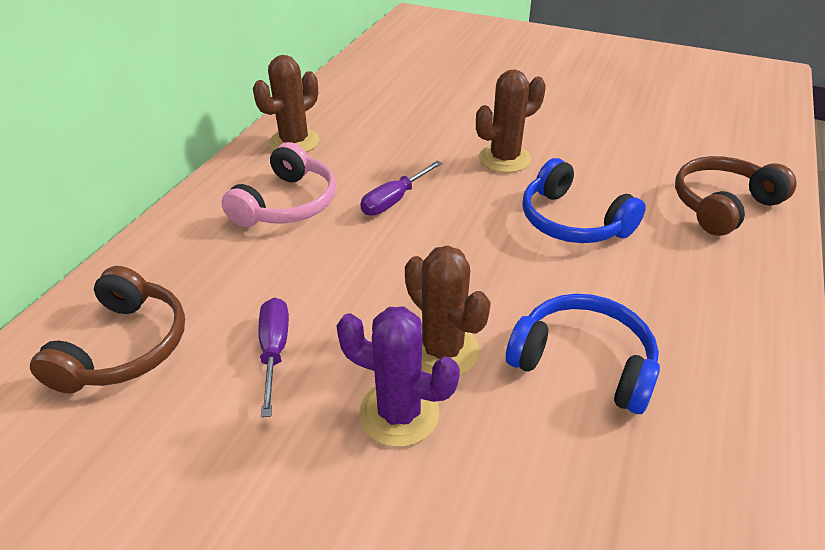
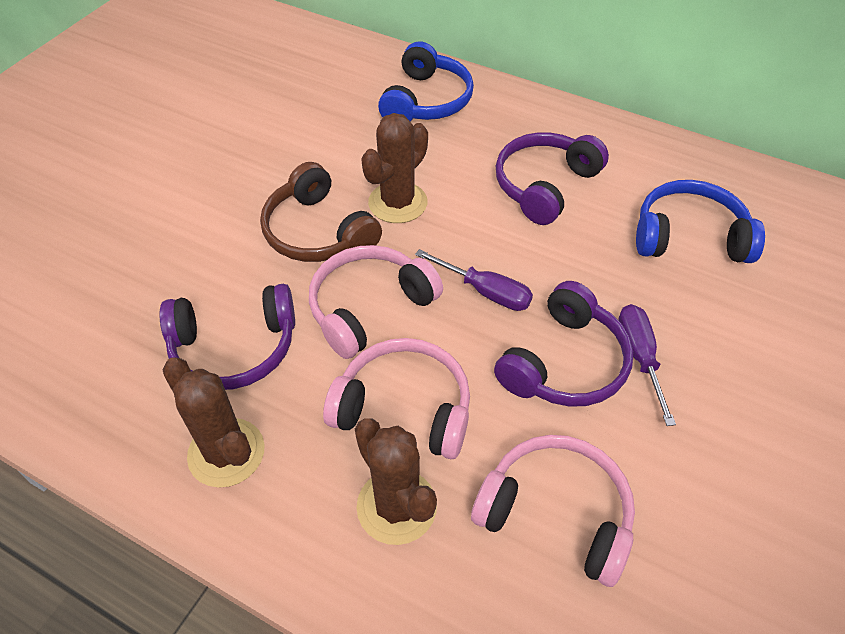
brown headphones: [30,266,185,394] [675,156,797,236] = 2 -> [260,162,382,262] = 1
pink headphones: [221,142,336,227] = 1 -> [309,245,443,359] [323,338,470,459] [471,435,635,587] = 3
purple cactus: [337,307,460,447] = 1 -> none = 0
purple headphones: none = 0 -> [159,284,295,390] [494,281,634,407] [496,132,609,225] = 3

